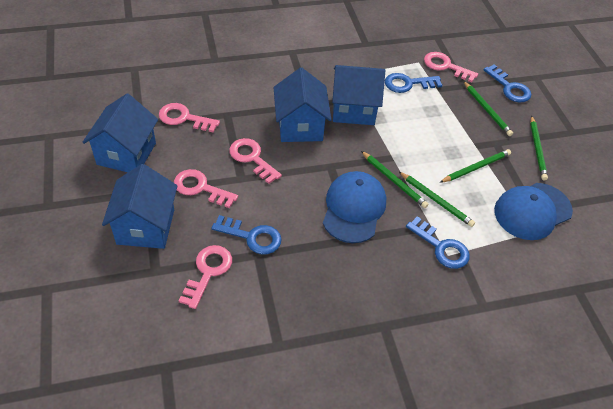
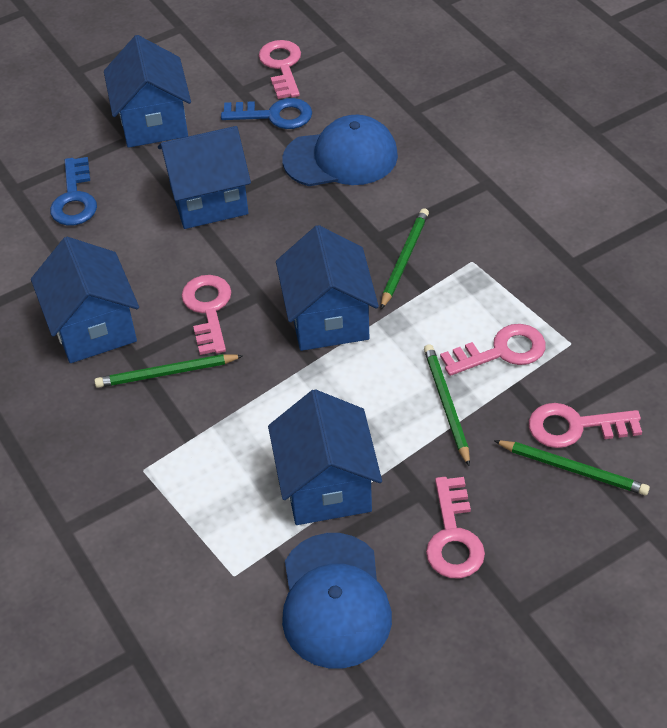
blue house: [82,94,158,172] [102,164,178,249] [274,68,331,142] [332,65,385,125] = 4 -> [31,237,139,363] [104,35,191,148] [158,126,251,229] [268,389,382,525] [276,225,379,351] = 5
blue key: [211,215,282,255] [385,73,442,93] [406,216,470,269] [483,64,531,102] = 4 -> [50,157,97,226] [221,98,312,129] = 2
green pencil: [361,151,429,208] [398,171,475,227] [439,149,511,183] [464,81,513,136] [530,116,548,180] = 5 -> [94,354,244,388] [381,208,429,309] [424,344,470,467] [494,440,650,495] = 4

